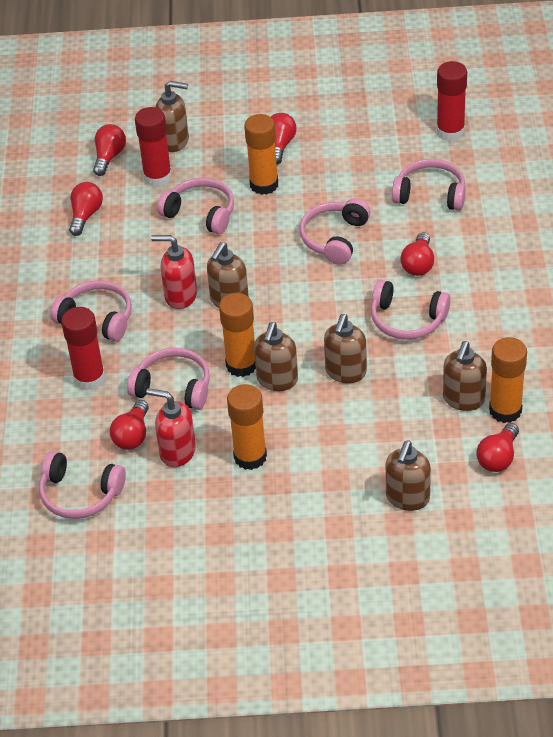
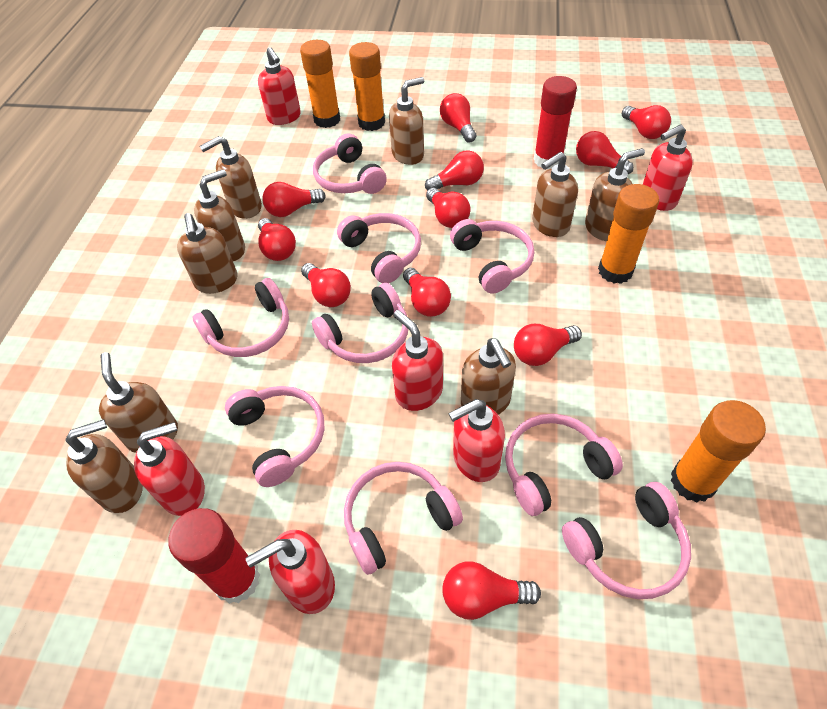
brown soap dispenser: [155,81,189,152] [207,242,249,308] [254,322,298,391] [324,314,367,383] [386,441,431,511] [443,341,487,411] = 6 -> [65,419,143,513] [99,352,178,453] [177,213,237,294] [194,169,245,261] [200,136,262,219] [389,77,424,165] [461,338,516,415] [532,152,578,237] [585,148,645,241] = 9
pink headphones: [39,451,126,519] [50,280,132,342] [127,348,210,410] [157,178,234,234] [300,198,371,265] [371,280,451,340] [392,159,466,211] = 7 -> [193,278,289,357] [225,386,324,487] [312,283,408,363] [313,134,387,194] [337,213,421,283] [344,462,463,575] [450,219,534,294] [505,414,623,516] [562,482,691,599] = 9
red glue stick: [61,307,105,391] [135,107,172,187] [437,61,467,142] = 3 -> [168,508,260,604] [534,76,577,169] = 2
red light bulb: [69,182,103,236] [93,124,126,176] [110,400,149,450] [271,113,297,165] [400,232,434,276] [476,423,519,472] = 6 -> [258,218,296,261] [262,182,326,217] [301,263,351,307] [403,268,451,317] [425,150,484,190] [426,188,470,228] [440,93,477,143] [442,562,541,620] [514,324,582,366] [576,131,634,174] [622,105,671,139] = 11
red soap dispenser: [146,388,196,467] [151,235,197,309] = 2 -> [134,422,205,516] [245,530,335,614] [258,47,301,125] [392,310,443,411] [448,399,505,482] [643,124,693,211] = 6

